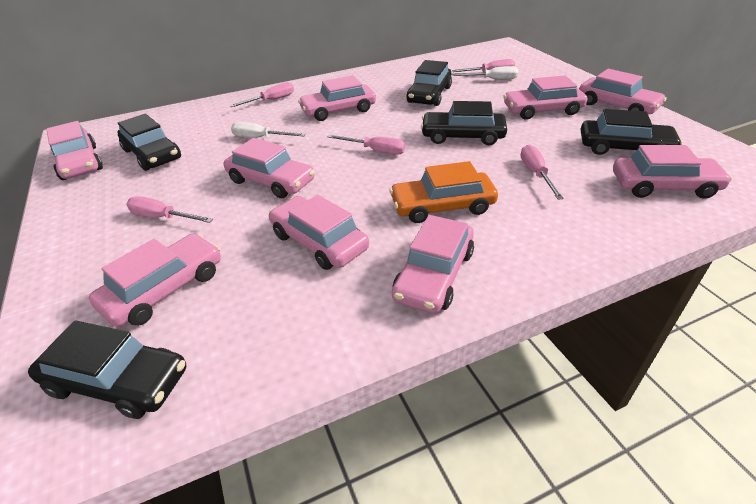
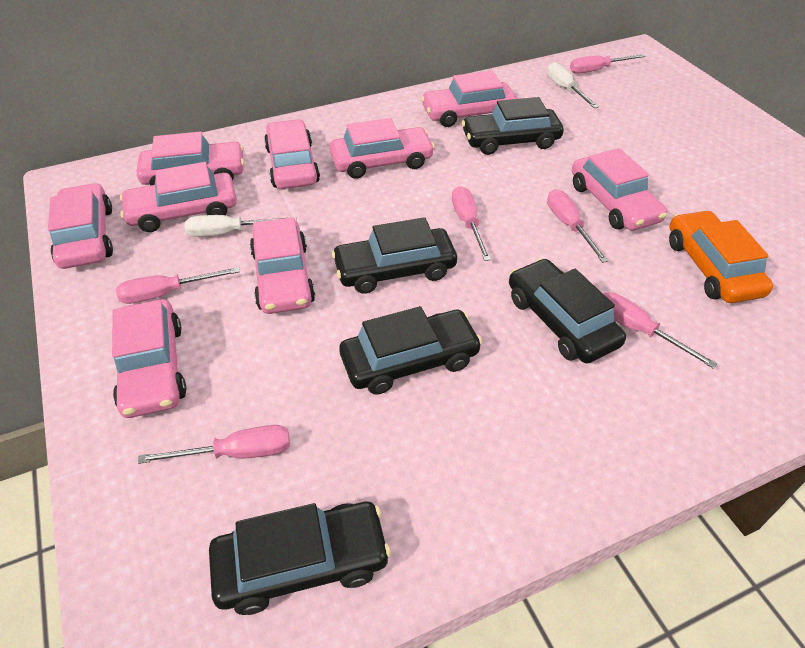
pink screwdriver: [126,196,213,223] [230,82,294,107] [328,135,405,155] [452,59,515,72] [521,145,564,200] = 5 -> [116,267,240,304] [138,425,290,464] [452,186,491,261] [547,189,609,263] [570,54,646,74] [603,292,717,369] = 6

